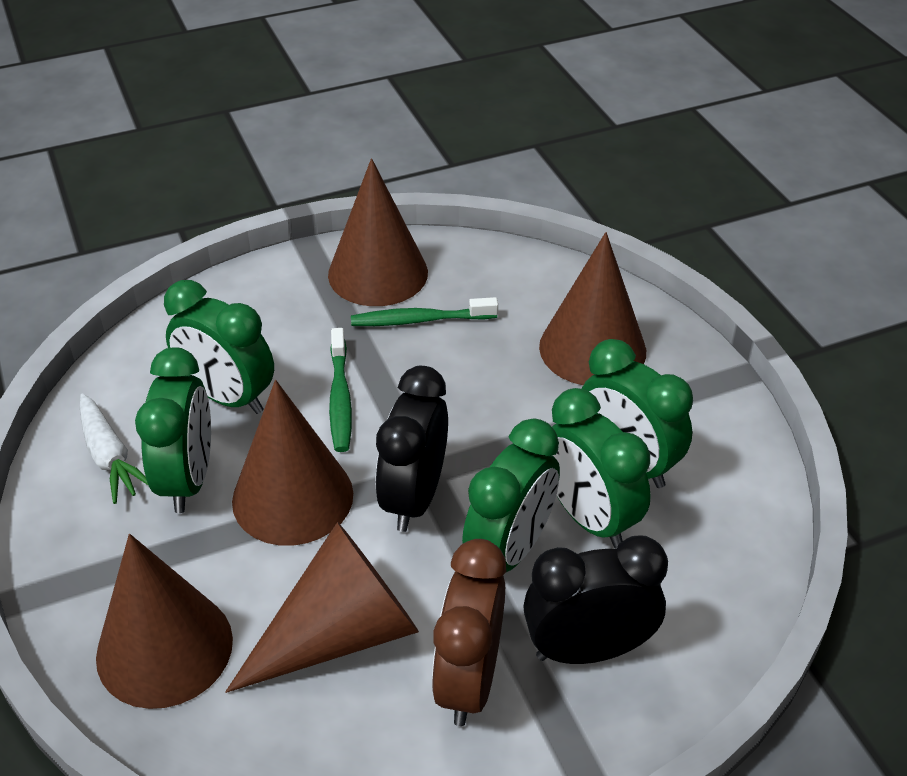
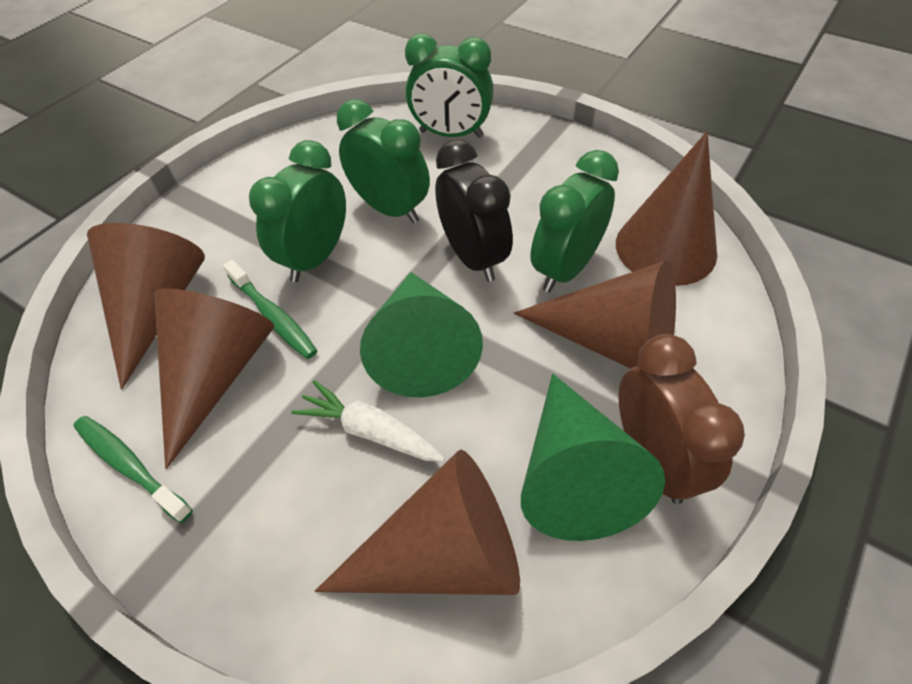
black clock: [376,366,448,532] [523,535,668,664] = 2 -> [435,139,513,282] = 1
green clock: [135,347,211,513] [164,280,274,414] [462,419,560,572] [552,388,651,548] [582,339,693,488] = 5 -> [249,140,346,282] [337,99,430,224] [405,33,494,138] [531,150,619,292] = 4
green cone: none = 0 -> [360,272,483,397] [521,374,665,541] = 2

